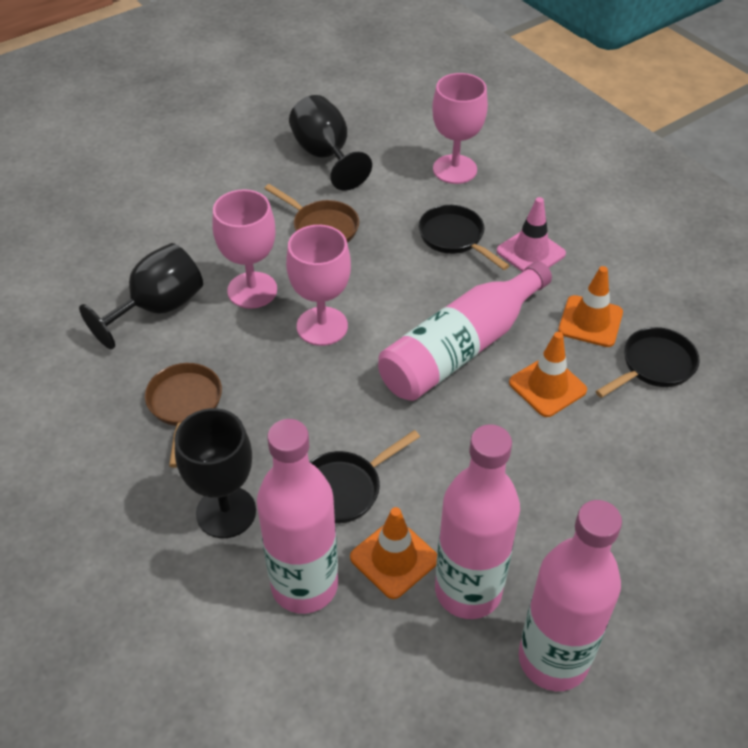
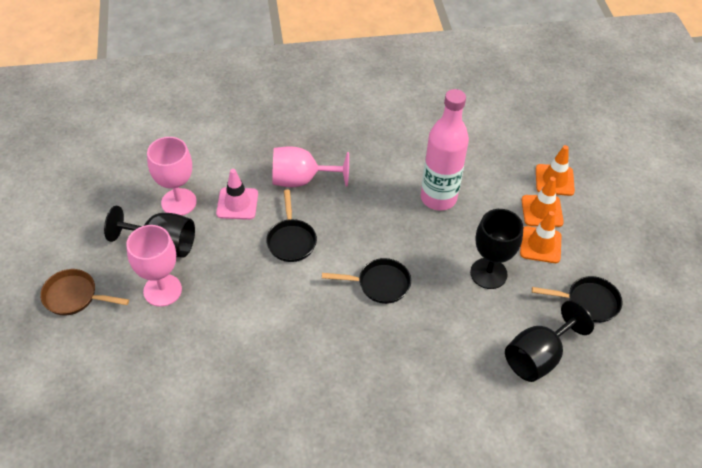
brown pan: [145,363,222,468] [264,184,359,243] = 2 -> [40,269,129,315] = 1
pink bottle: [257,419,338,614] [378,261,552,401] [435,424,520,619] [519,500,622,691] = 4 -> [421,89,469,211] = 1

